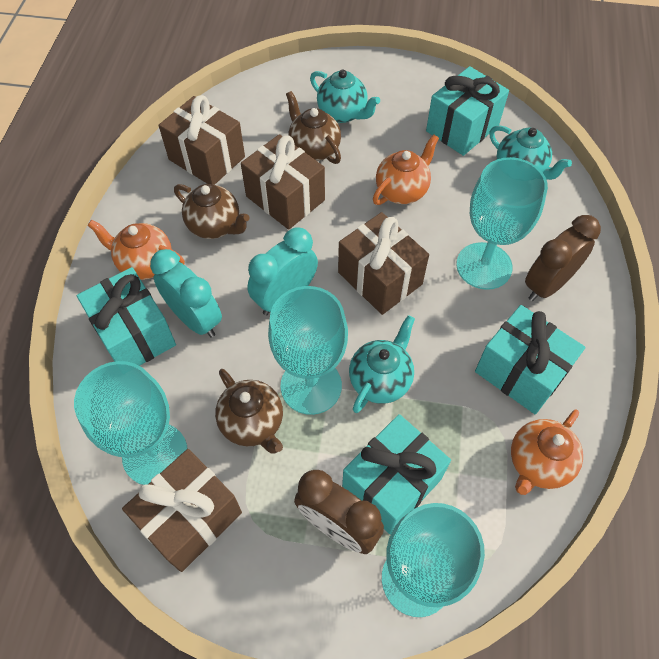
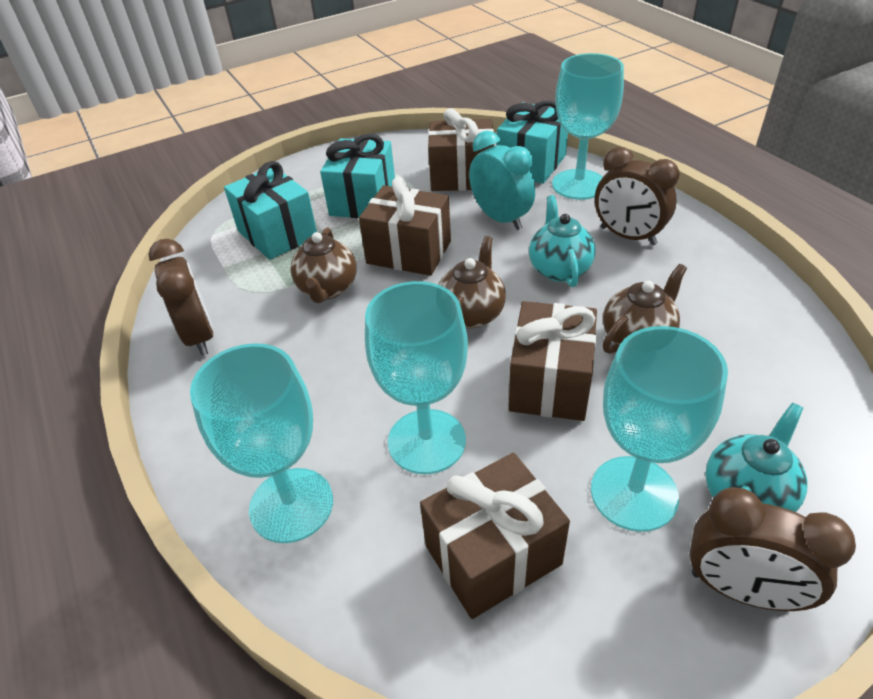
brown clock: [294,470,384,554] [525,215,601,301] = 2 -> [148,239,213,356] [595,147,679,246] [690,487,856,611] = 3
orange teapot: [88,220,185,280] [373,134,439,205] [511,410,583,495] = 3 -> none = 0
turquoise clock: [150,249,222,338] [247,228,318,315] = 2 -> [469,131,535,230] = 1
turquoise gift: [77,267,176,366] [342,414,451,534] [426,66,509,156] [475,305,585,414] = 4 -> [224,161,317,260] [320,134,395,218] [497,100,568,184] = 3
turquoise teapot: [310,70,380,123] [349,315,415,413] [490,125,572,180] = 3 -> [529,195,596,287] [705,403,807,512] = 2

